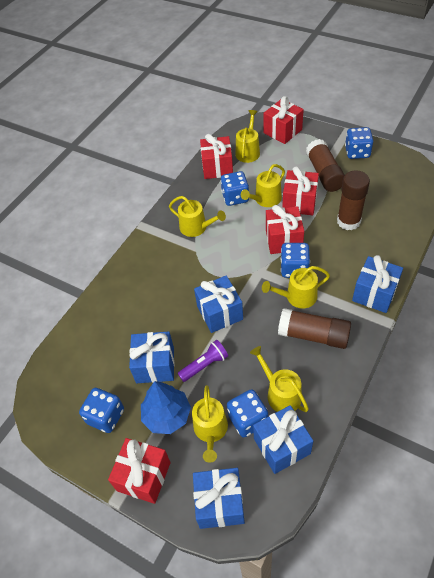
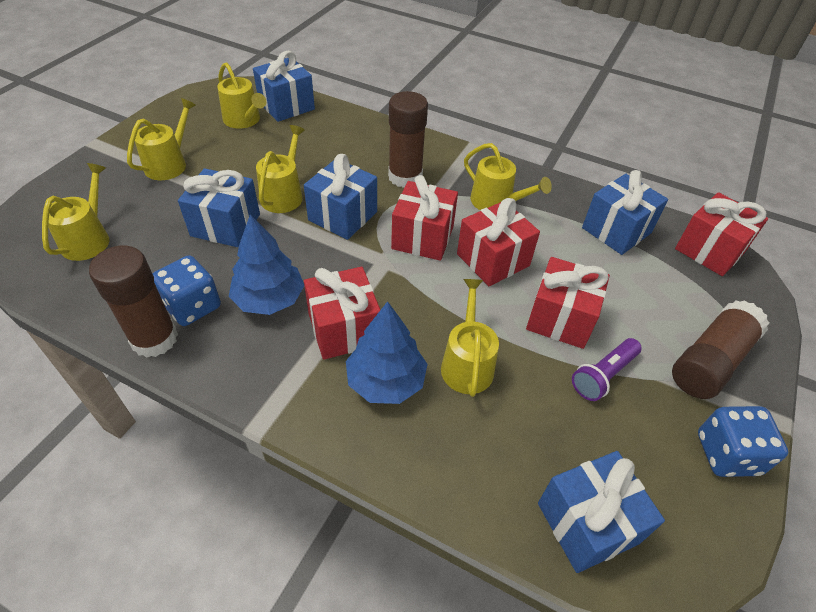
blue dice: [79,388,124,433] [221,171,249,206] [227,389,268,437] [281,243,310,278] [345,127,373,159] = 5 -> [153,255,221,326] [698,406,788,477] = 2
blue tree: [141,381,191,434] = 1 -> [229,214,304,315] [346,301,428,404] = 2

